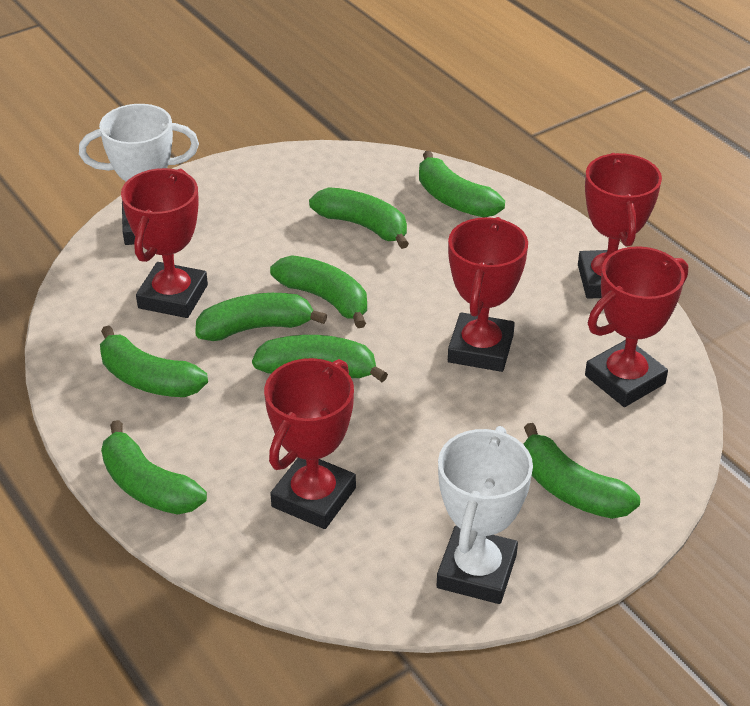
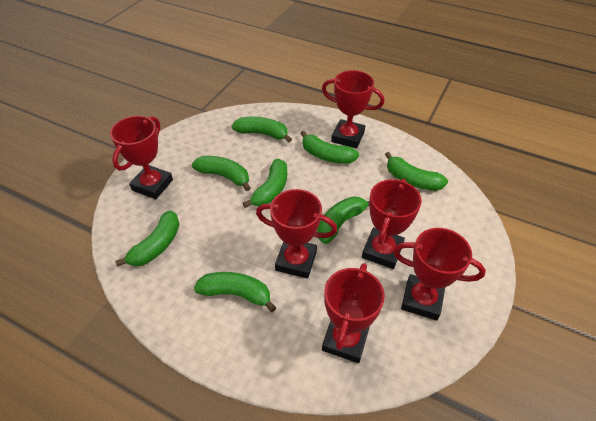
red trophy: [121,168,208,318] [264,358,356,529] [448,217,528,372] [578,153,662,299] [585,246,688,407] = 5 -> [110,116,173,199] [256,189,337,278] [322,70,384,148] [322,263,385,363] [362,179,422,269] [393,228,486,320] = 6
white trophy: [79,104,199,245] [437,426,533,604] = 2 -> none = 0

